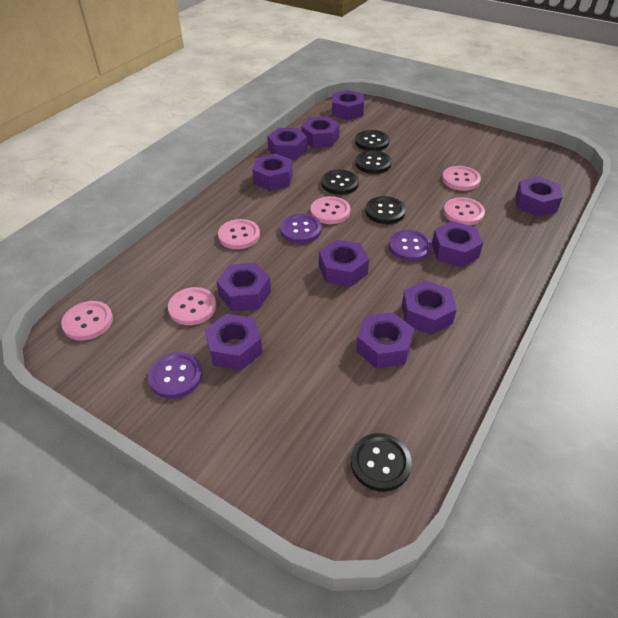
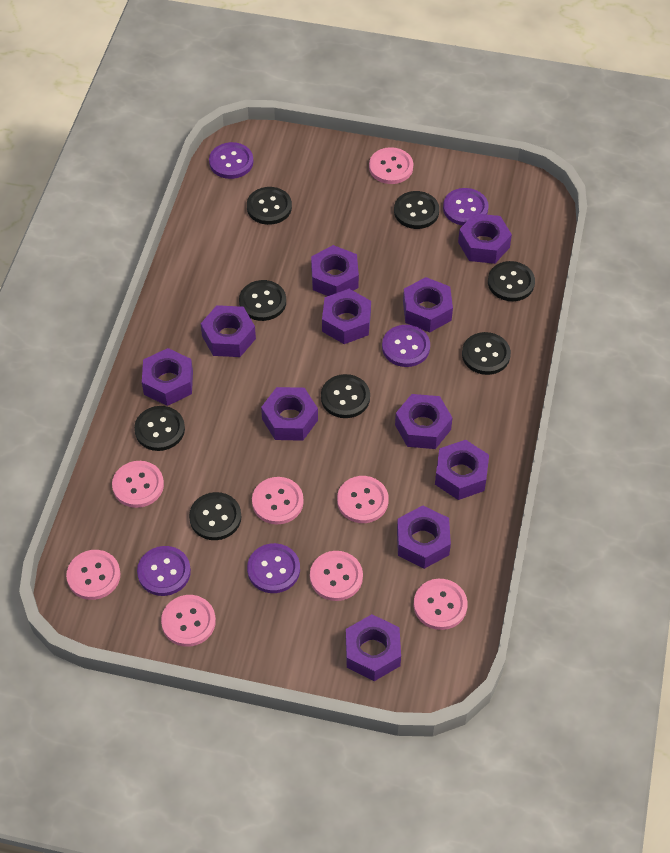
black button: [321,170,359,195] [351,433,412,492] [355,130,390,151] [356,150,392,174] [365,196,406,224] = 5 -> [134,406,185,451] [189,492,241,540] [239,280,286,321] [247,187,292,225] [321,374,370,418] [394,191,439,229] [462,332,511,375] [488,261,535,301] = 8
pink button: [61,301,113,341] [168,287,216,325] [218,219,260,249] [311,196,350,224] [442,166,481,191] [443,197,485,225] = 6 -> [66,550,120,600] [112,461,164,508] [161,595,216,647] [252,477,304,524] [310,551,363,601] [337,476,389,523] [369,147,413,184] [414,579,468,630] = 8
purple button: [148,352,203,399] [280,214,321,244] [389,230,432,261] = 3 -> [137,546,191,596] [209,142,254,179] [247,543,300,593] [382,325,430,367] [443,188,489,226] = 5

